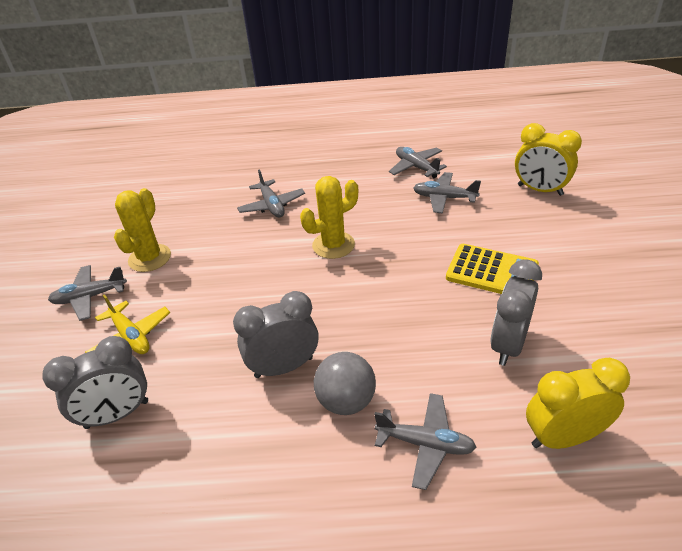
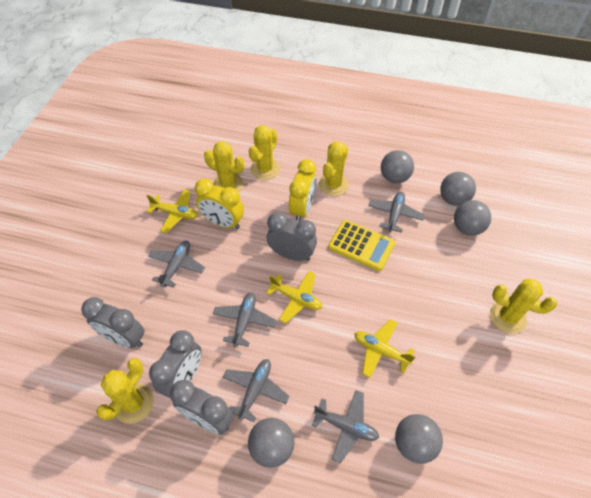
grey ball: [314,352,376,415] = 1 -> [248,418,295,468] [381,150,414,183] [395,414,443,464] [440,172,476,206] [454,200,491,235] = 5
grey clock: [42,336,148,429] [233,291,318,378] [490,259,542,366] = 3 -> [81,297,144,348] [149,330,202,398] [170,380,234,435] [267,212,317,261] = 4
yellow cactus: [114,188,171,272] [300,176,358,259] = 2 -> [96,358,154,424] [204,141,245,192] [249,125,280,180] [318,141,349,196] [490,279,557,334] = 5
yellow plane: [85,294,170,354] = 1 -> [147,189,198,233] [266,271,322,323] [354,319,415,378] = 3

